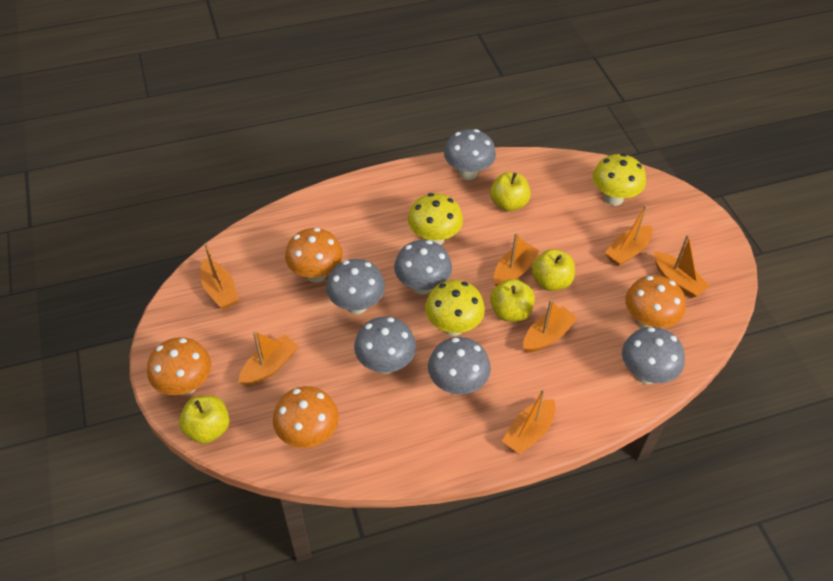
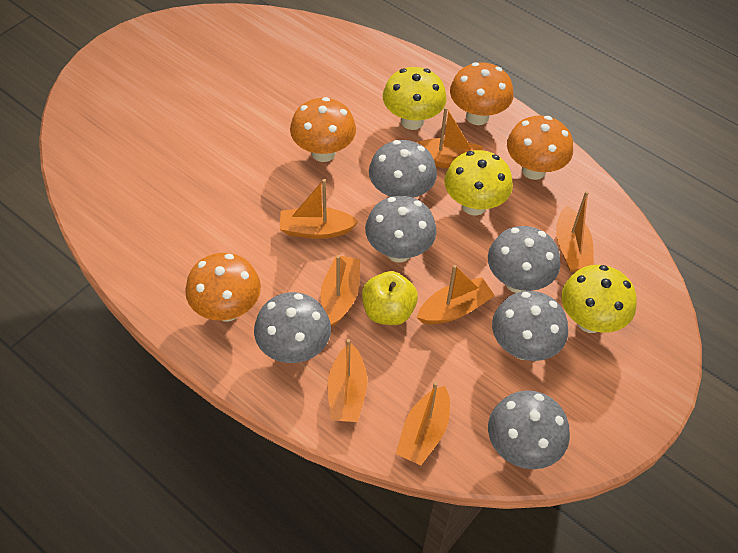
yellow apple: [179,395,230,444] [490,172,531,211] [490,279,535,322] [531,249,575,291] = 4 -> [362,271,418,325] = 1

